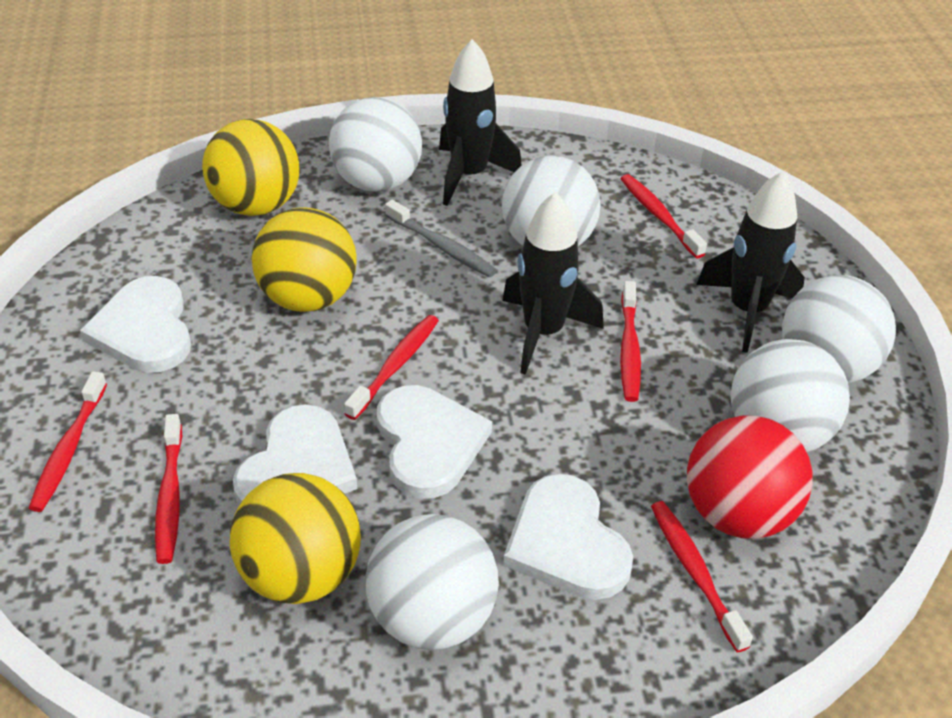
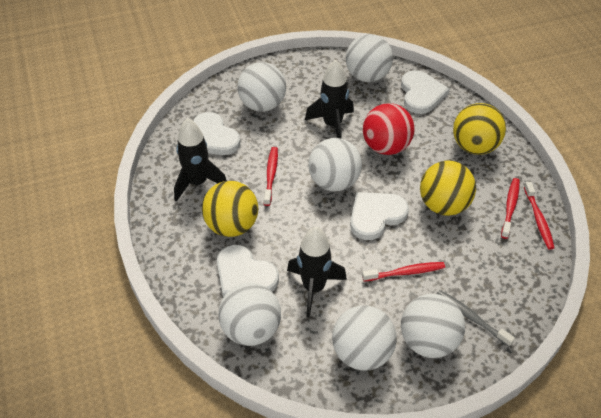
red toothbrush: [29,371,107,512] [155,414,182,564] [344,315,439,420] [620,281,641,402] [621,174,707,258] [651,501,753,652] = 6 -> [264,147,278,206] [362,262,445,282] [501,178,520,239] [524,182,555,250] = 4
white ball: [328,97,422,192] [365,514,499,650] [502,156,601,246] [730,339,850,452] [782,275,896,383] = 5 -> [218,283,281,346] [237,62,286,112] [308,138,362,191] [332,305,397,371] [346,34,393,82] [401,294,465,358] = 6

